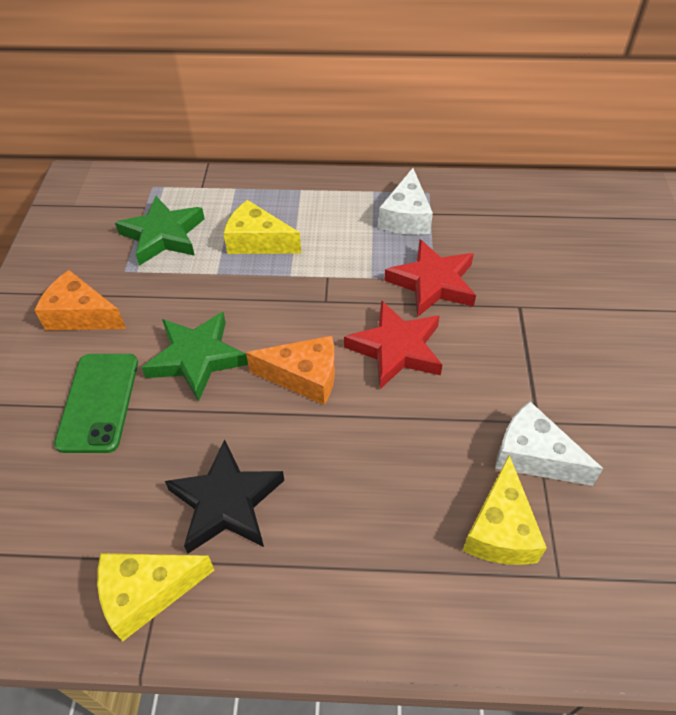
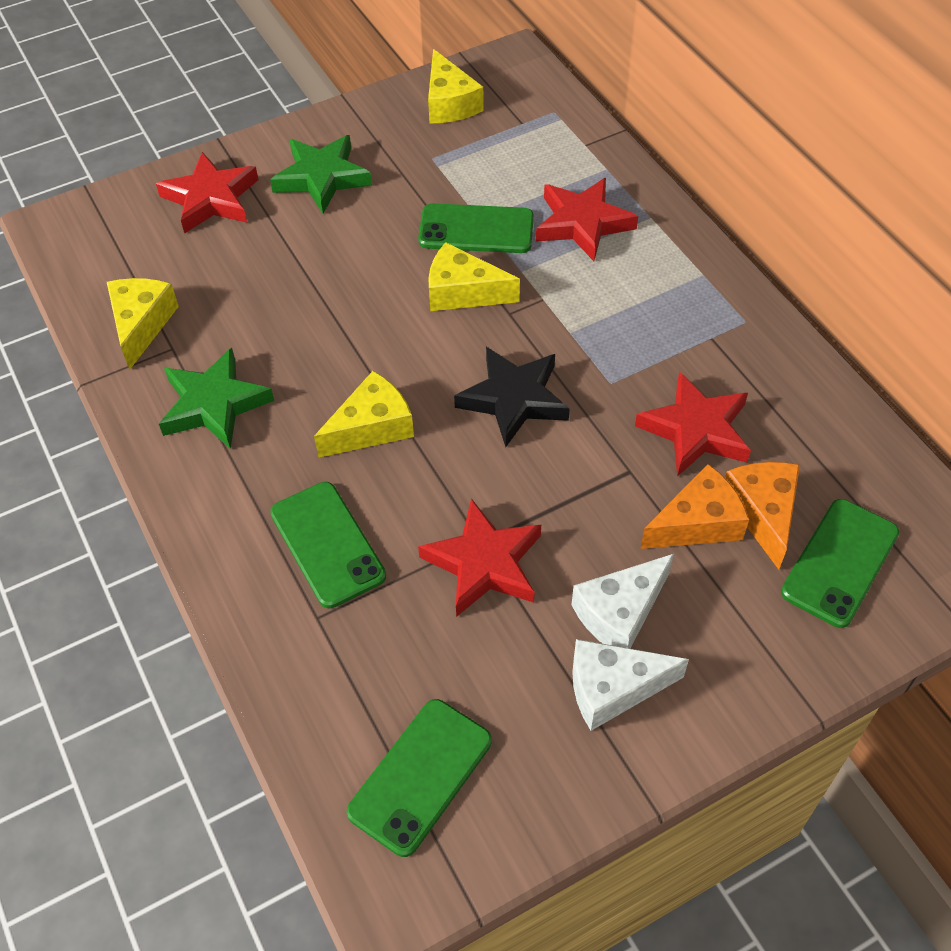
green phone: [54,354,138,453] = 1 -> [270,482,386,608] [347,699,492,857] [418,203,534,253] [781,499,899,628] = 4
red star: [344,300,442,389] [384,239,476,317] = 2 -> [156,152,259,234] [418,498,541,617] [536,178,638,261] [635,371,751,477] = 4
yellow cheese: [97,553,214,641] [223,200,301,254] [463,455,547,565] = 3 -> [107,278,179,370] [314,371,414,458] [428,49,484,123] [428,242,520,311] = 4

